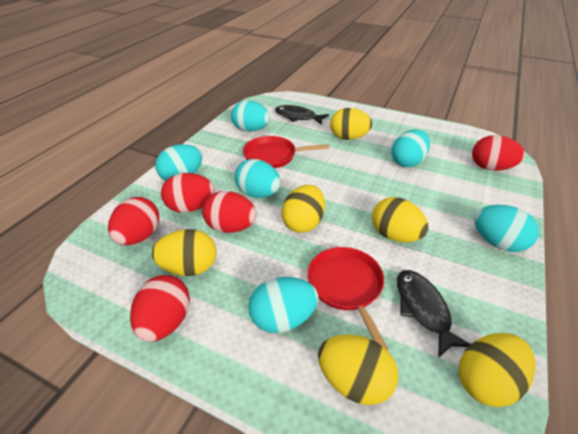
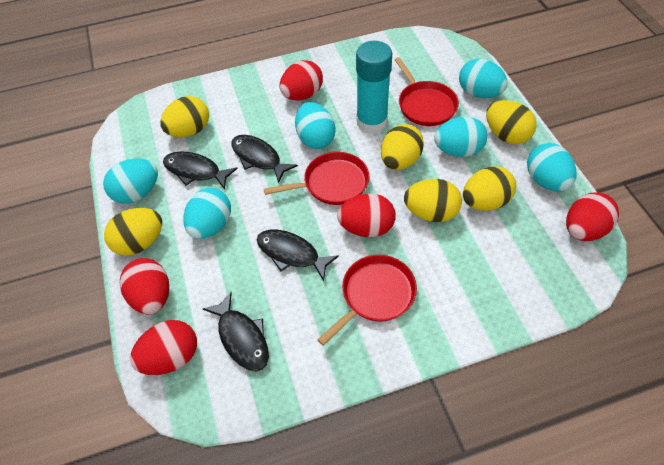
black fish: [275,105,329,125] [397,270,471,358] = 2 -> [163,151,238,190] [203,292,269,372] [231,135,298,183] [257,230,339,281] = 4
red pan: [243,136,329,168] [307,247,389,351] = 2 -> [264,152,369,205] [318,255,417,346] [394,57,459,126] = 3
turquoise glue stick: none = 0 -> [356,41,392,133] = 1

